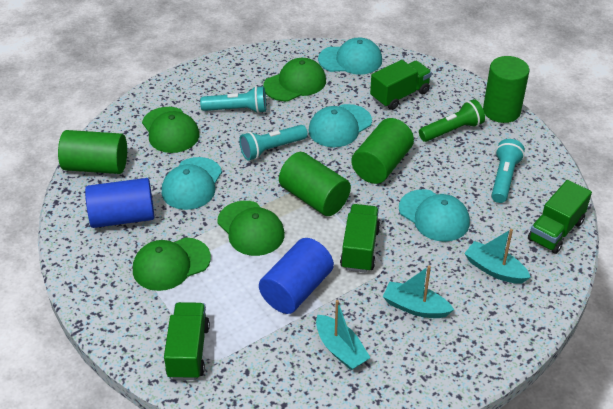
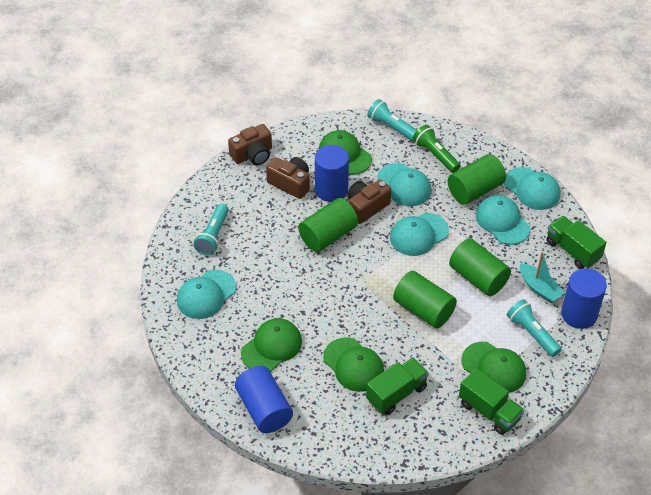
blue cylinder: [85,178,154,228] [259,238,334,314] = 2 -> [235,366,293,433] [315,145,349,202] [561,268,607,329] = 3
brown camera: none = 0 -> [228,124,272,165] [266,157,310,199] [347,180,391,224] = 3
green truck: [164,302,210,380] [340,204,380,273] [370,60,432,110] [528,180,592,254] = 4 -> [366,358,429,415] [459,368,524,435] [546,216,606,269] = 3
turquoise boat: [316,300,371,370] [383,265,454,318] [464,229,531,284] = 3 -> [520,252,565,303] = 1
turquoise cap: [162,157,222,210] [309,104,372,148] [318,37,382,75] [399,189,470,242] = 4 -> [177,270,236,319] [377,163,431,206] [390,213,449,256] [476,195,530,245] [504,167,560,210] = 5

